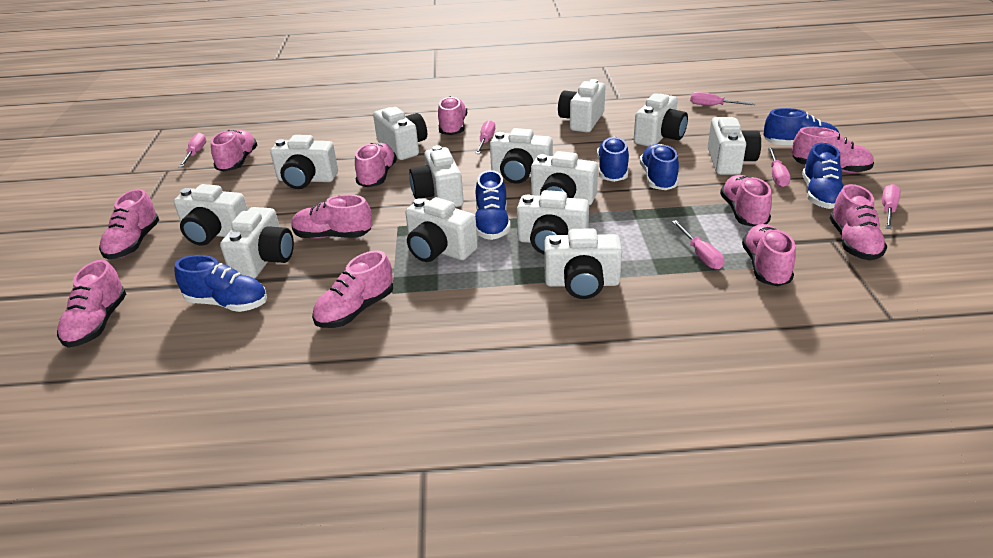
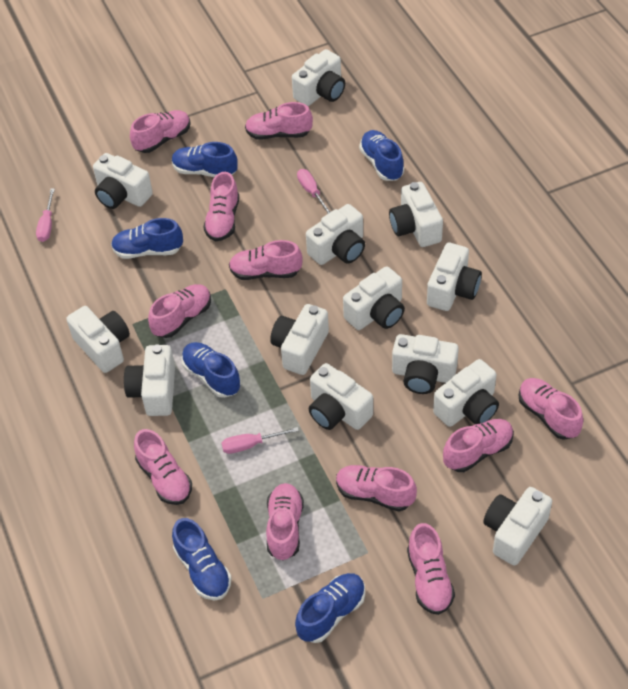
pink screwdriver: [179,133,206,167] [475,120,495,154] [672,220,724,269] [690,92,756,105] [768,148,790,187] [882,184,901,229] = 6 -> [36,189,55,242] [222,427,299,454] [297,169,331,214] = 3

